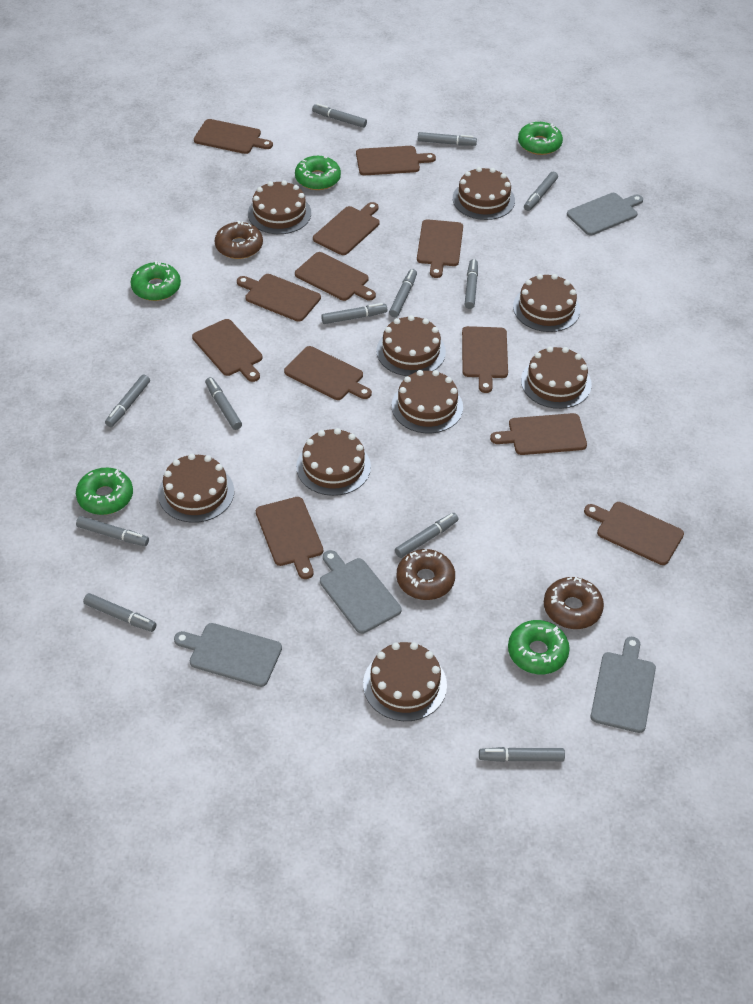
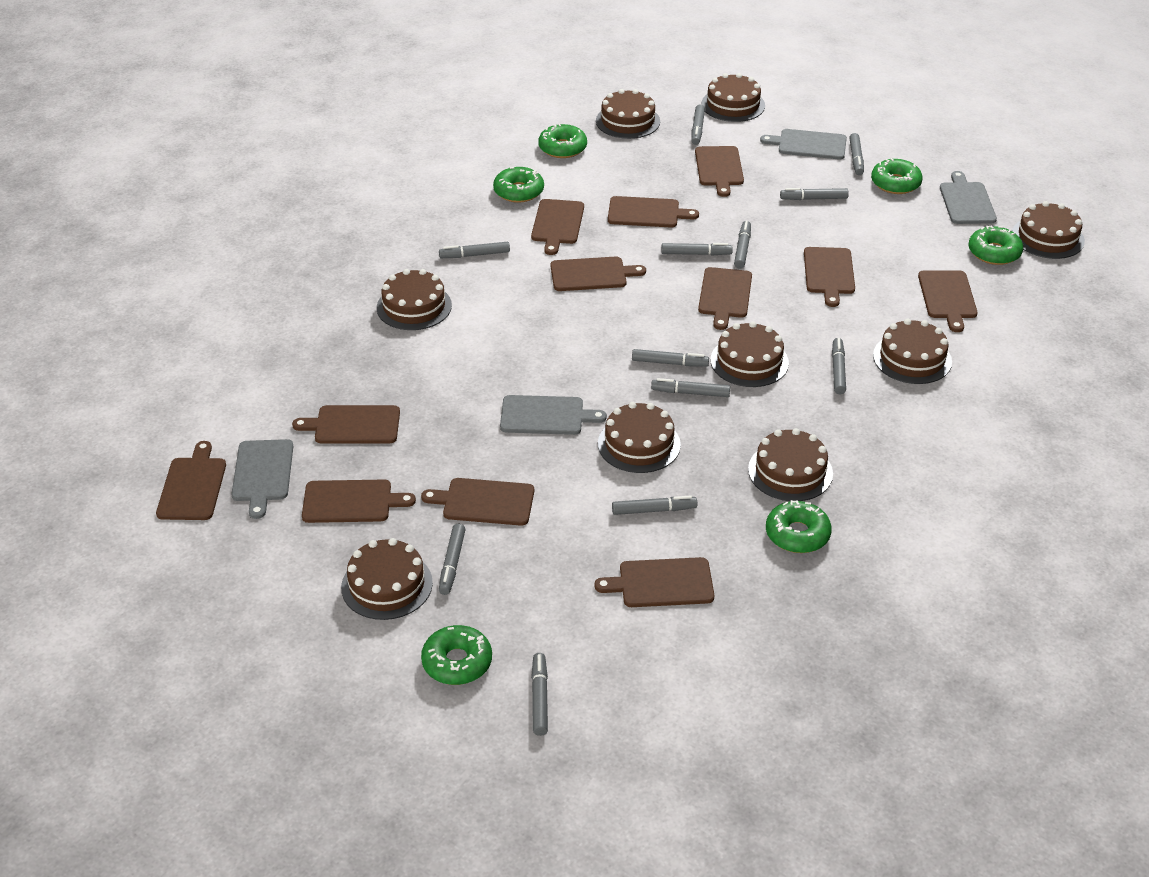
brown donut: [215,221,263,259] [396,549,455,600] [544,577,604,629] = 3 -> none = 0
green donut: [76,468,133,515] [130,261,181,301] [295,156,341,190] [508,620,570,674] [518,122,563,155] = 5 -> [421,625,492,685] [493,167,544,203] [538,124,587,158] [766,500,832,553] [871,158,923,194] [968,226,1023,265] = 6

